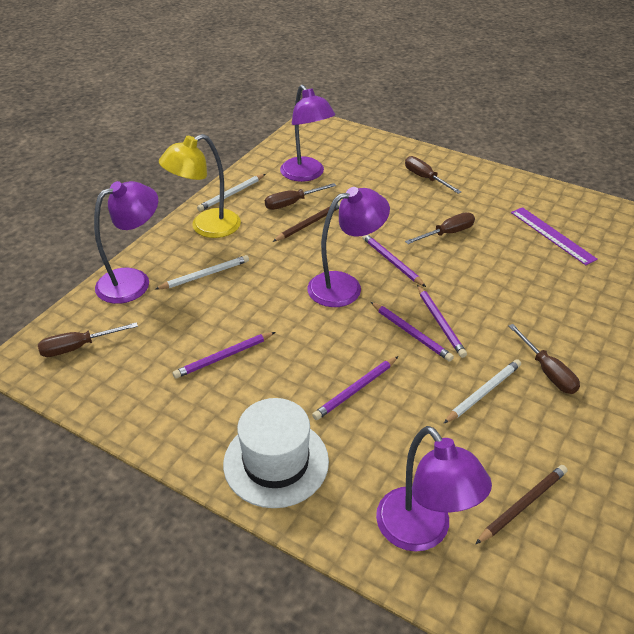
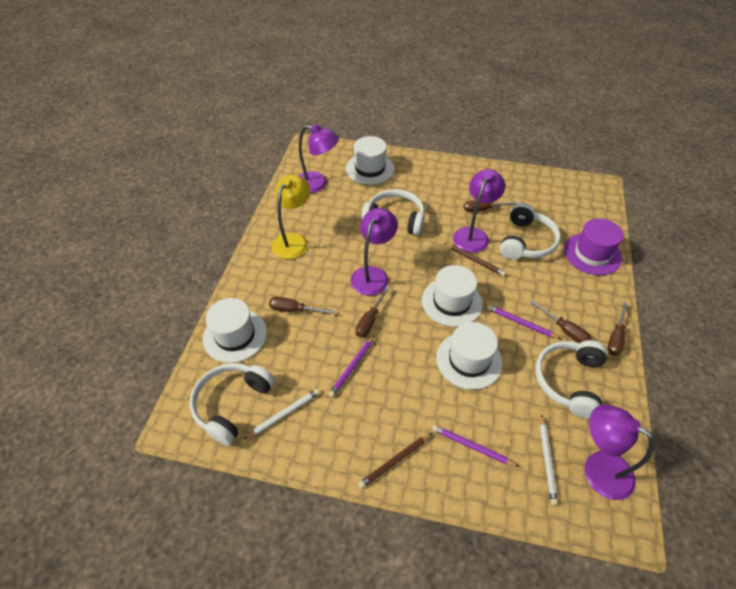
purple hat: none = 0 -> [564,218,623,275] = 1
purple pencil: [172,332,275,379] [312,356,398,420] [362,235,426,287] [371,302,454,362] [417,285,467,358] = 5 -> [328,335,375,397] [432,425,519,467] [487,305,561,339] = 3
purple ruler: [511,207,598,265] = 1 -> none = 0
white hat: [223,398,329,508] = 1 -> [203,298,267,363] [346,136,394,185] [422,265,482,327] [436,322,503,390] = 4
white headphones: none = 0 -> [190,363,275,446] [361,189,425,236] [500,203,561,260] [535,340,607,419] = 4
white pencil: [154,255,249,290] [197,174,265,211] [443,359,521,424] = 3 -> [244,389,320,439] [540,414,558,506] = 2

